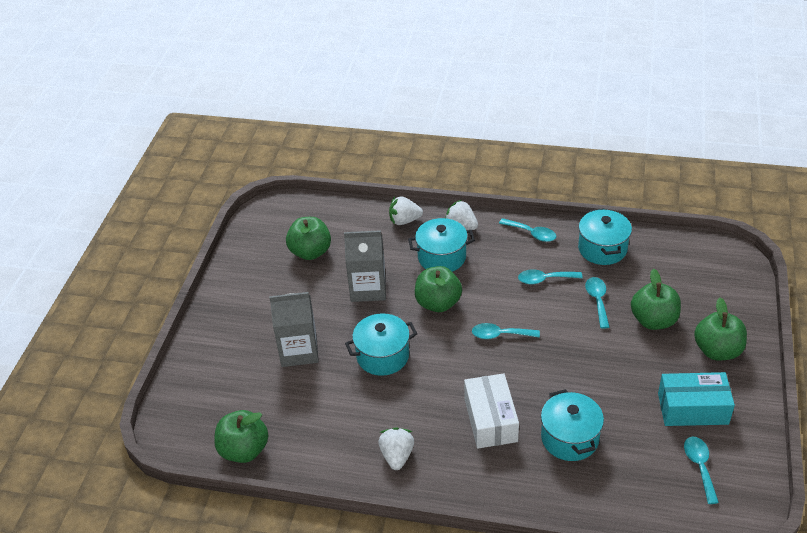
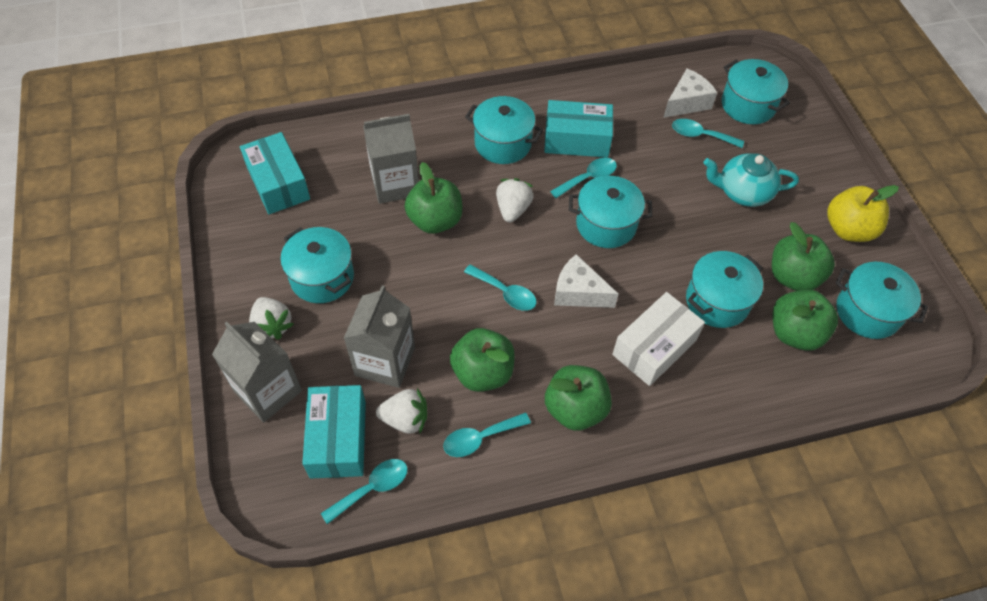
grey carton: [269,292,319,367] [344,230,386,302] = 2 -> [212,322,302,422] [344,285,415,388] [363,114,419,204] = 3
turquoise box: [658,372,735,426] = 1 -> [240,132,310,214] [302,385,366,479] [544,100,613,158] = 3
turquoise pot: [345,313,418,376] [408,218,475,272] [541,389,604,461] [578,208,632,265] = 4 -> [280,227,354,303] [465,96,543,164] [569,176,652,248] [686,251,763,328] [722,59,790,124] [835,262,928,339] = 6
turquoise teapot: none = 0 -> [704,153,799,207] = 1
white cheese: none = 0 -> [554,254,618,308] [663,68,717,118] = 2
yellow apple: none = 0 -> [827,185,899,242] = 1

